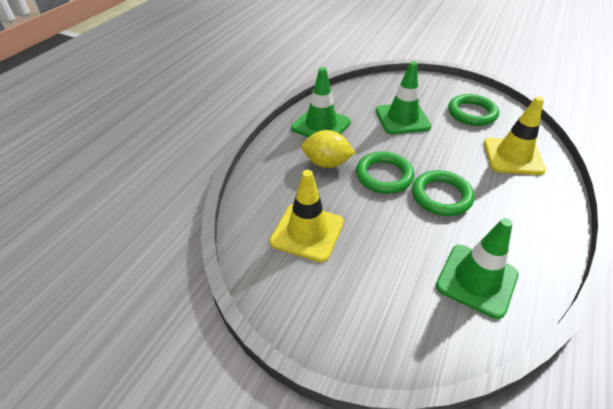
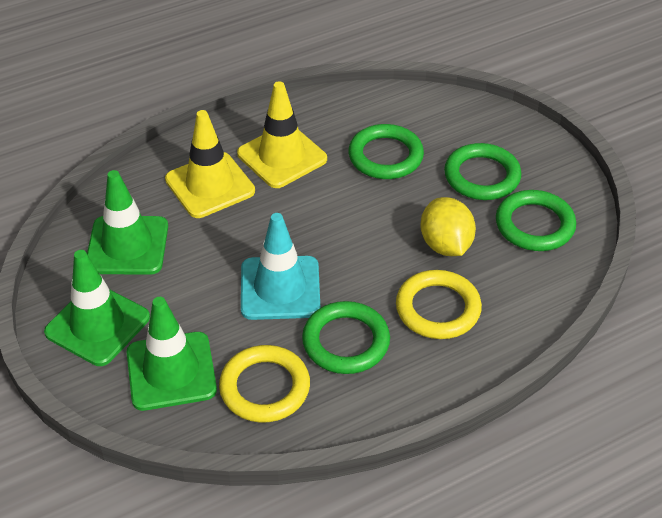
green ring: [356,152,414,194] [412,170,475,216] [448,94,499,126] = 3 -> [302,301,390,374] [348,124,424,179] [444,143,521,200] [496,190,576,251] = 4
turquoise traffic cone: none = 0 -> [241,213,320,320] = 1
yellow ring: none = 0 -> [219,345,310,422] [396,270,482,339] = 2

